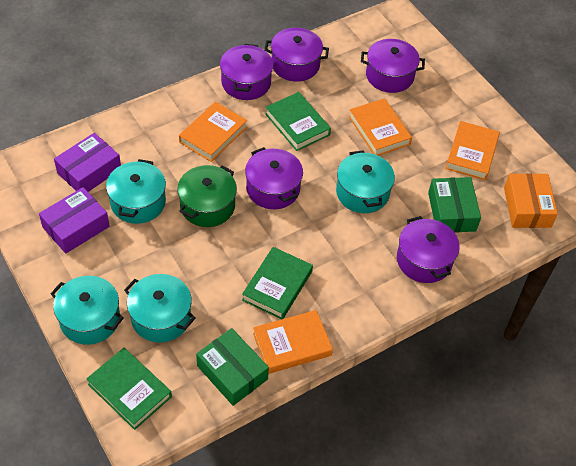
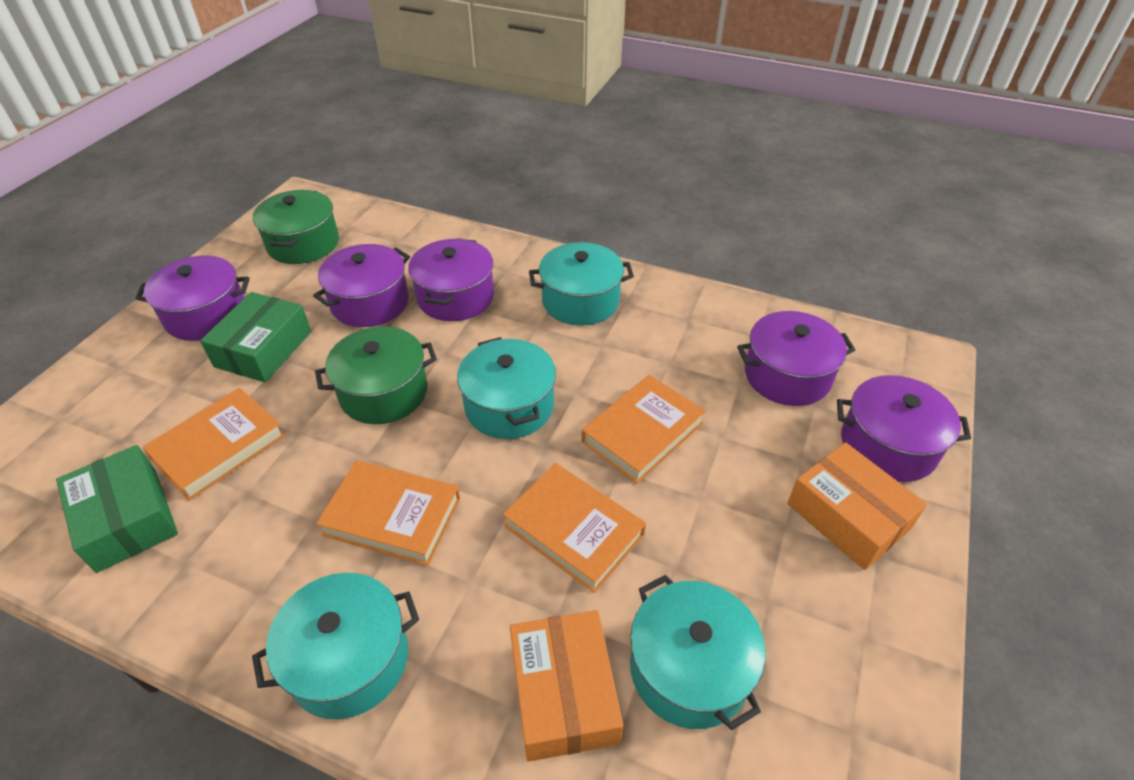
green book: [87,348,172,430] [242,247,313,319] [265,92,331,151] = 3 -> none = 0
green pot: [177,165,237,227] = 1 -> [253,190,339,264] [315,326,437,424] = 2
orange box: [504,173,558,228] = 1 -> [510,610,623,762] [787,442,927,570] = 2
purple box: [39,187,110,254] [54,133,121,192] = 2 -> none = 0

